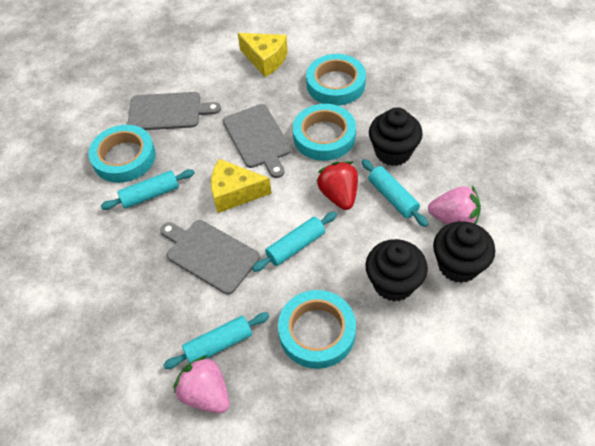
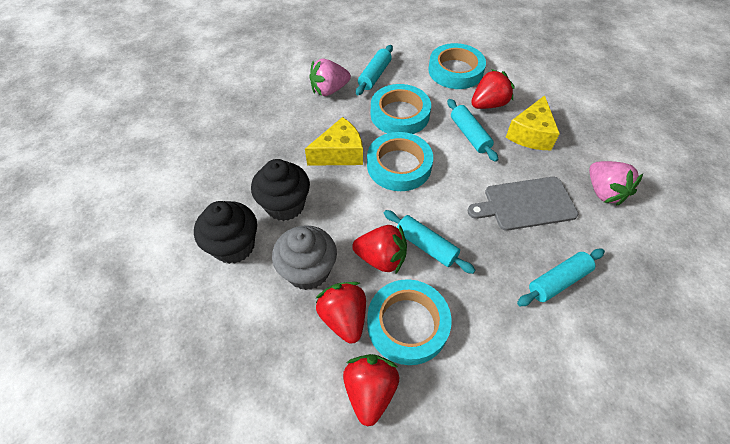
black cupcake: [365,239,428,301] [369,107,423,166] [433,221,495,283] = 3 -> [194,201,257,264] [251,159,310,221] = 2
grey cupcake: none = 0 -> [272,225,337,290] = 1
grey cutting board: [127,92,221,130] [160,220,260,295] [223,104,291,178] = 3 -> [467,177,578,231] = 1
red strawberry: [317,161,358,210] = 1 -> [315,282,366,344] [343,354,399,426] [352,225,407,275] [471,69,515,109] = 4

